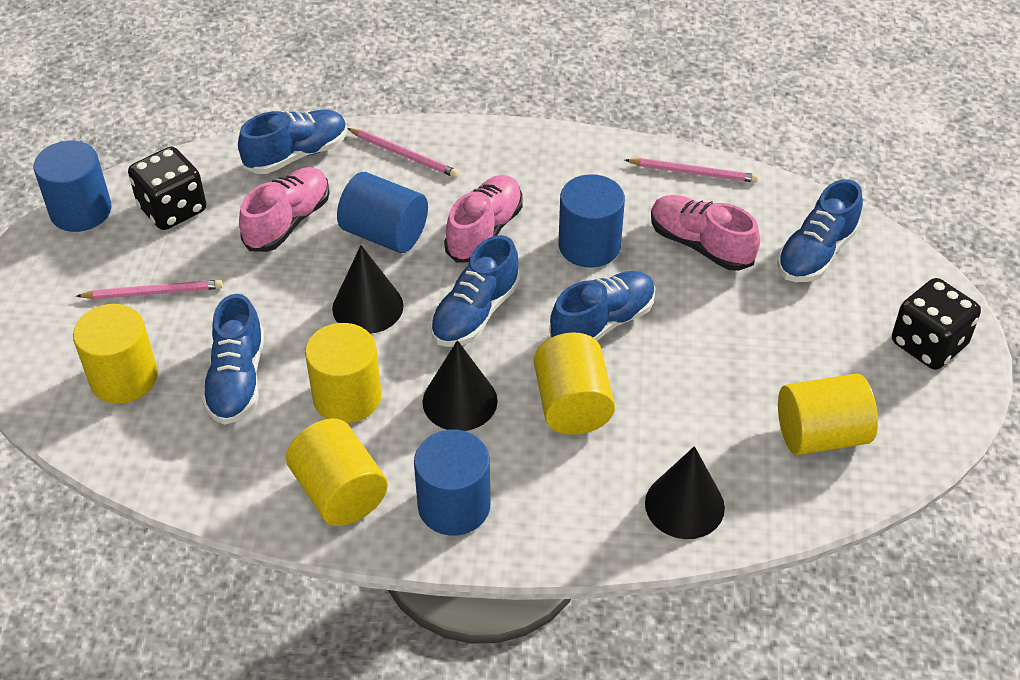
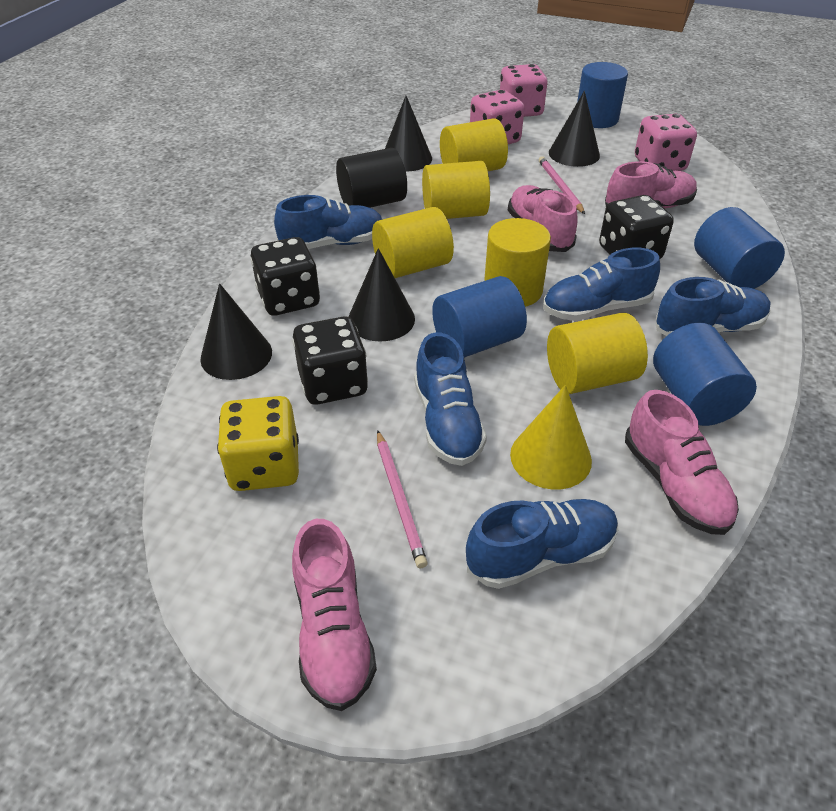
black cone: [332,245,403,334] [422,340,498,431] [645,446,725,539] = 3 -> [200,283,272,380] [349,248,415,342] [385,96,432,171] [549,91,600,167] = 4
black cylinder: none = 0 -> [336,148,407,208] = 1
black dice: [128,147,206,230] [892,278,981,370] = 2 -> [250,237,320,315] [292,317,368,405] [599,195,674,259] = 3
pink dice: none = 0 -> [470,90,525,144] [500,64,547,117] [635,114,697,171] = 3
pink pencil: [76,280,223,299] [347,128,459,178] [625,158,759,183] = 3 -> [377,430,428,568] [539,156,585,214] = 2
pink shoe: [239,167,330,252] [444,175,523,263] [651,195,760,271] = 3 -> [292,519,377,711] [508,185,578,252] [605,161,697,209] [625,390,739,535] = 4
yellow cone: none = 0 -> [510,385,592,490] = 1
yellow dice: none = 0 -> [217,396,299,491] = 1

